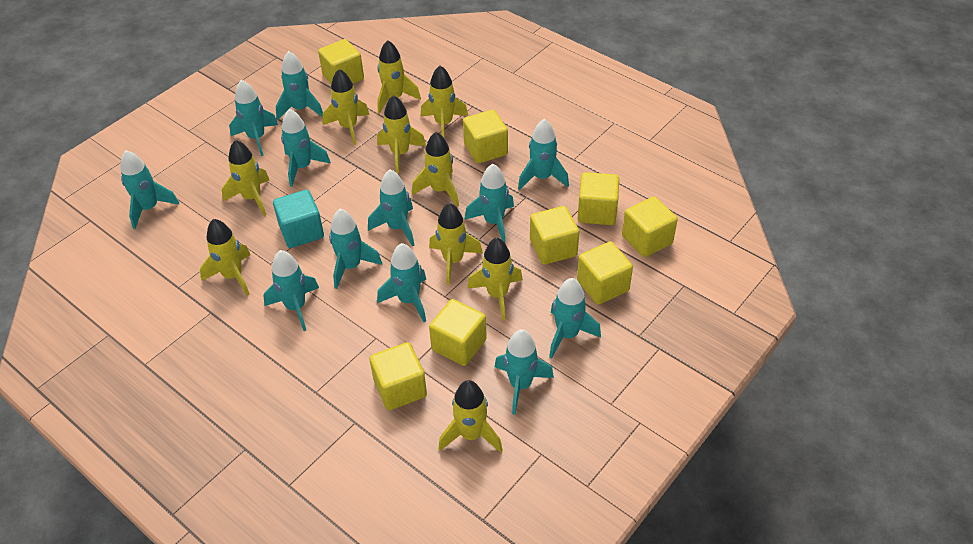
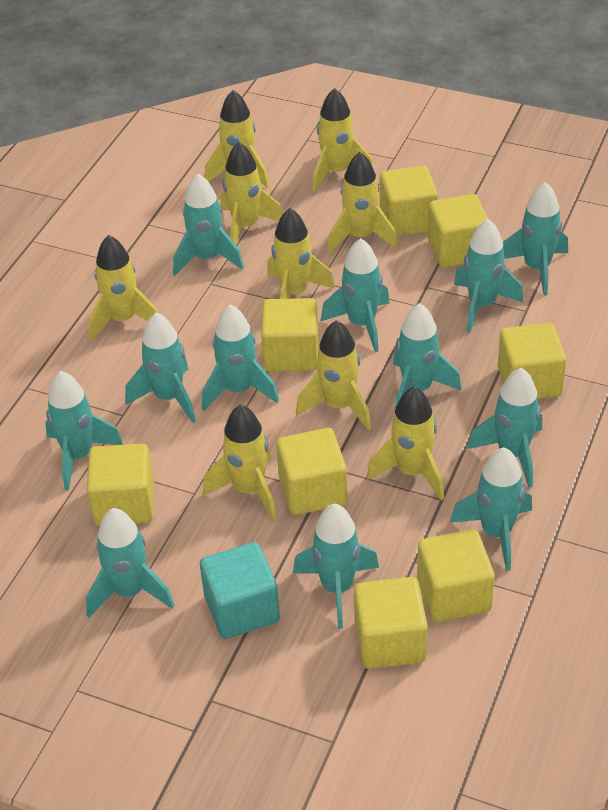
yellow rocket: [200,219,251,296] [222,140,269,216] [323,69,369,145] [377,40,421,114] [377,95,426,174] [412,132,459,207] [421,66,468,139] [429,203,483,285] [438,380,503,453] [468,237,523,320] = 10 -> [89,235,158,342] [203,405,276,520] [205,90,270,189] [221,142,283,245] [267,208,335,299] [296,320,371,431] [313,88,373,192] [328,152,398,253] [366,386,444,501] = 9

